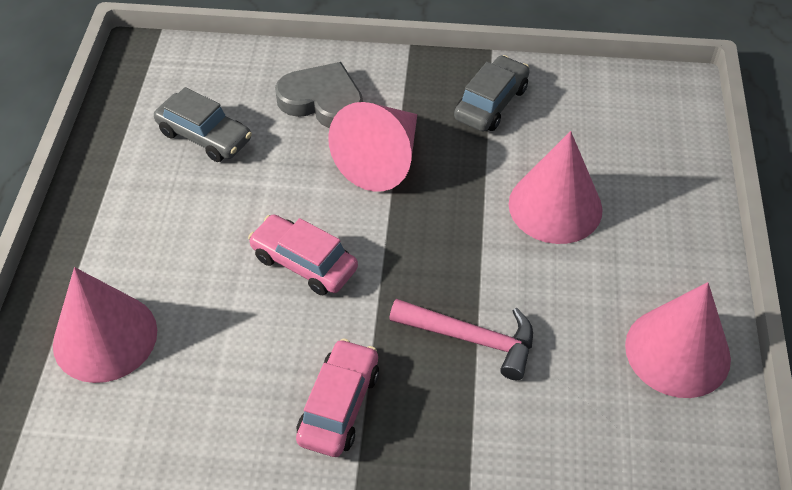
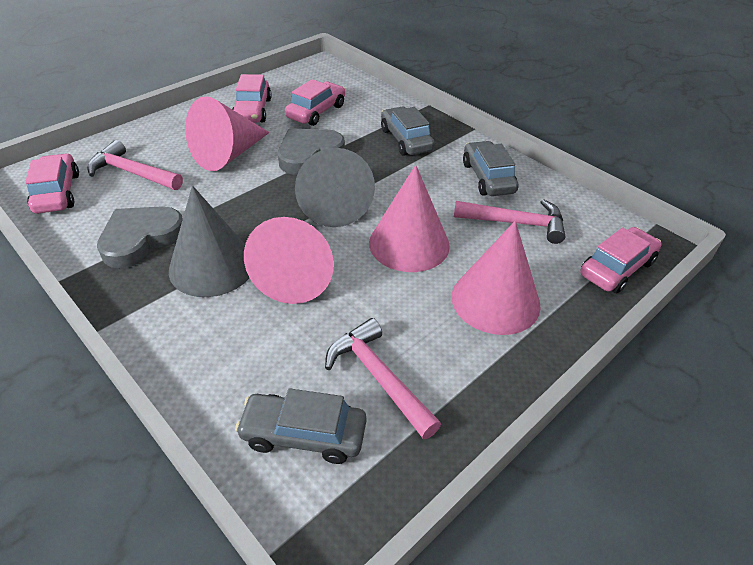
grey car: [154,87,252,162] [454,55,530,131] = 2 -> [235,388,366,464] [381,107,435,156] [463,141,519,196] = 3
grey cone: none = 0 -> [169,185,249,297] [295,148,375,227] = 2
grey heart: [275,62,363,128] = 1 -> [97,206,183,268] [278,129,345,175] = 2
pink car: [248,214,358,295] [296,339,379,457] = 2 -> [25,153,79,213] [232,74,272,123] [285,79,345,126] [581,227,662,293] = 4
pink hammer: [389,299,533,380] = 1 -> [87,140,183,190] [325,318,441,440] [454,199,565,244] = 3

